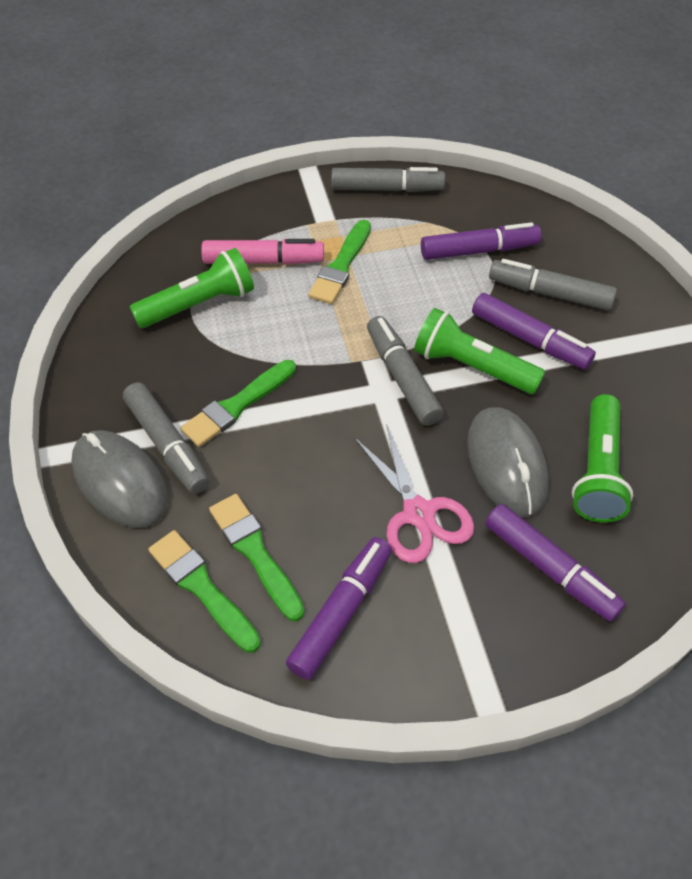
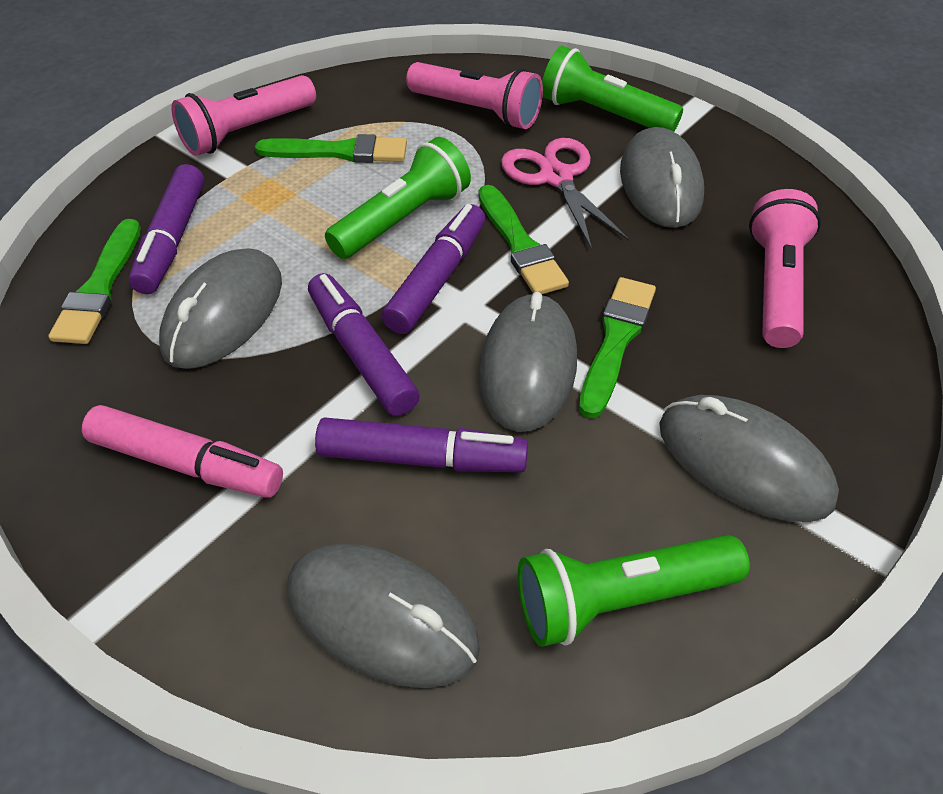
grey marker: [123,382,210,494] [331,167,445,192] [367,316,444,426] [489,259,617,311] = 4 -> none = 0
grey mouse: [72,430,168,528] [467,407,549,517] = 2 -> [159,248,282,369] [288,544,480,688] [479,292,577,432] [620,127,704,228] [659,395,839,522] = 5
pink flashlight: none = 0 -> [171,75,316,156] [406,62,543,129] [749,189,821,348] = 3

